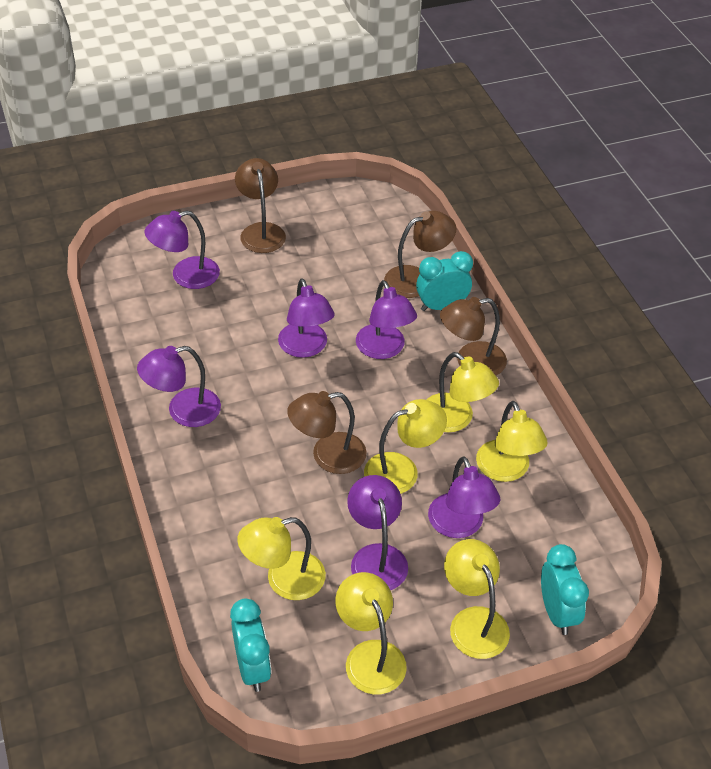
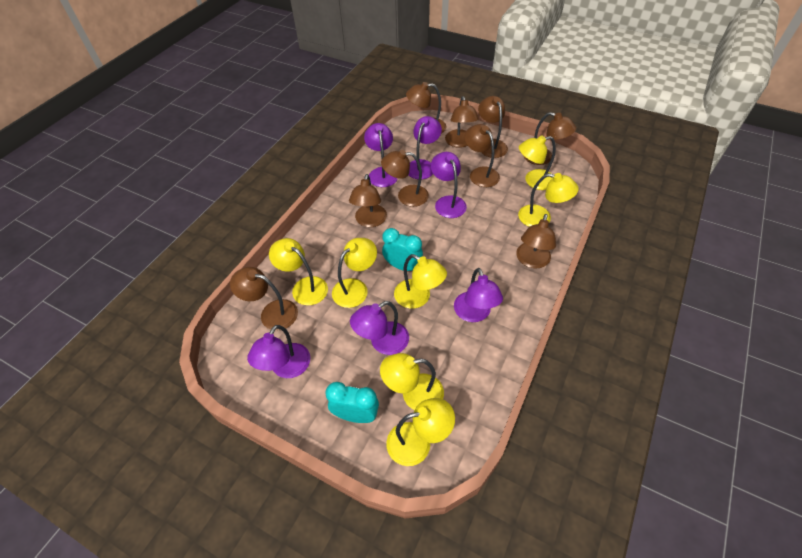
brown lamp: [235,158,286,253] [287,391,367,474] [384,211,456,298] [440,297,507,376] = 4 -> [230,267,298,331] [349,174,387,227] [381,150,429,207] [406,82,446,133] [445,96,479,148] [464,124,500,187] [478,96,508,158] [516,214,556,268] [523,112,576,165] = 9
turquoise clock: [230,599,271,692] [416,251,473,311] [541,544,589,635] = 3 -> [326,382,379,423] [382,228,423,271] = 2
yellow lamp: [237,517,326,600] [335,572,407,695] [364,399,447,494] [426,352,499,432] [444,539,510,659] [476,401,548,482] = 6 -> [269,238,328,305] [332,238,377,308] [380,353,444,410] [386,398,455,466] [394,254,447,309] [518,173,579,227] [519,135,556,190] = 7

